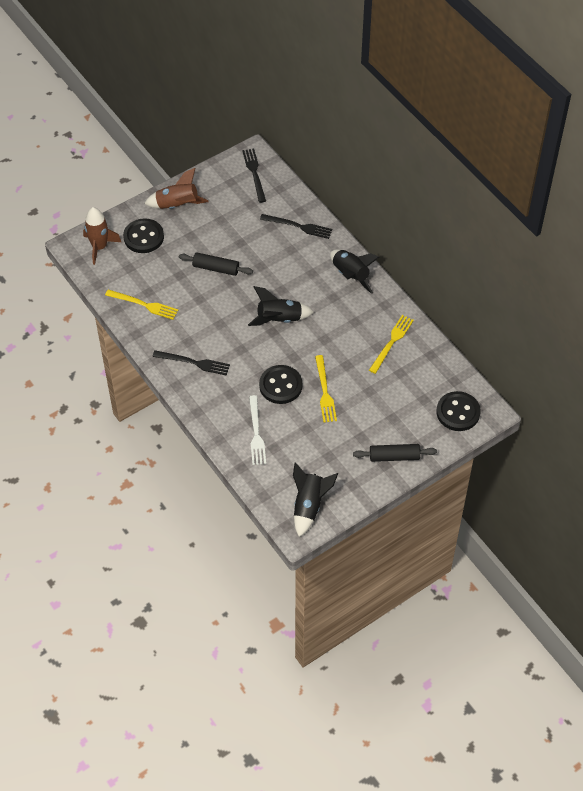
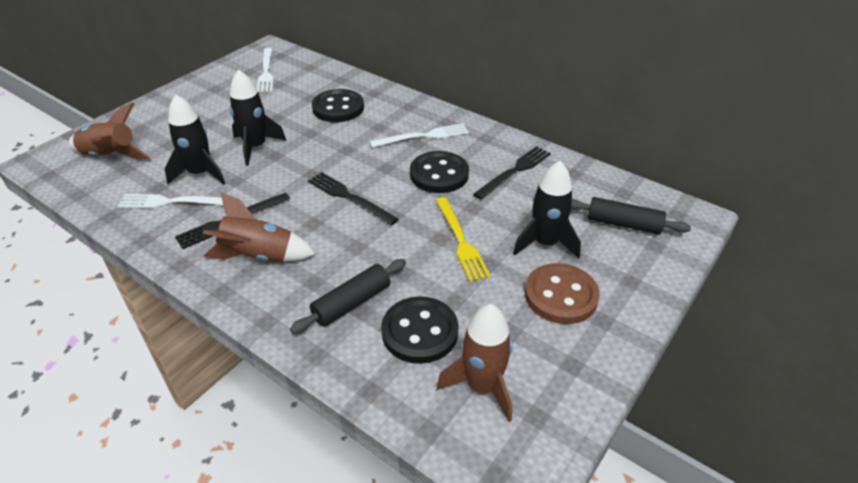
brown button: none = 0 -> [525,263,600,324] = 1
brown rocket: [83,207,121,265] [144,168,208,209] = 2 -> [69,102,151,160] [203,192,315,262] [437,304,512,422] = 3
white fork: [249,395,266,465] = 1 -> [118,194,223,208] [257,48,274,93] [369,123,469,148] = 3
yellow fork: [105,289,178,320] [315,355,337,422] [369,315,414,374] = 3 -> [436,197,490,282] = 1

